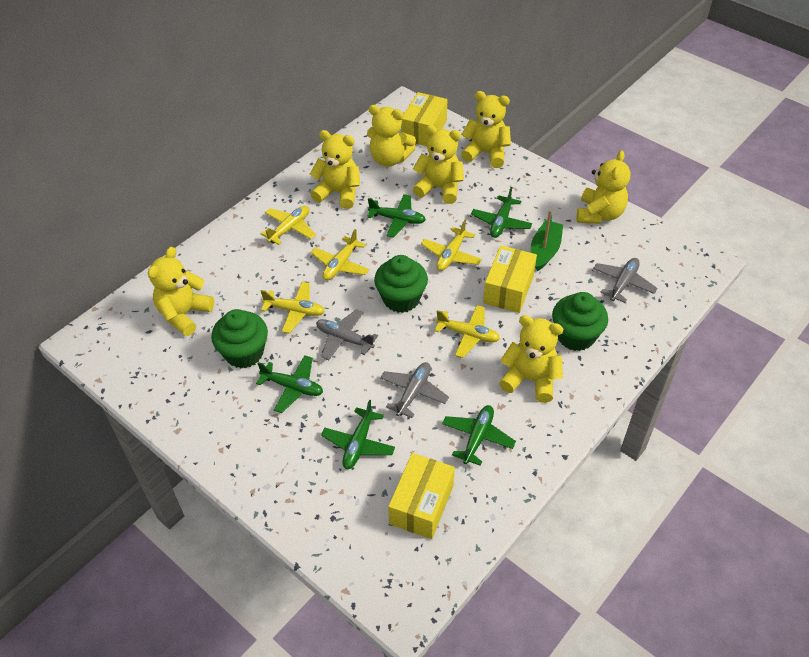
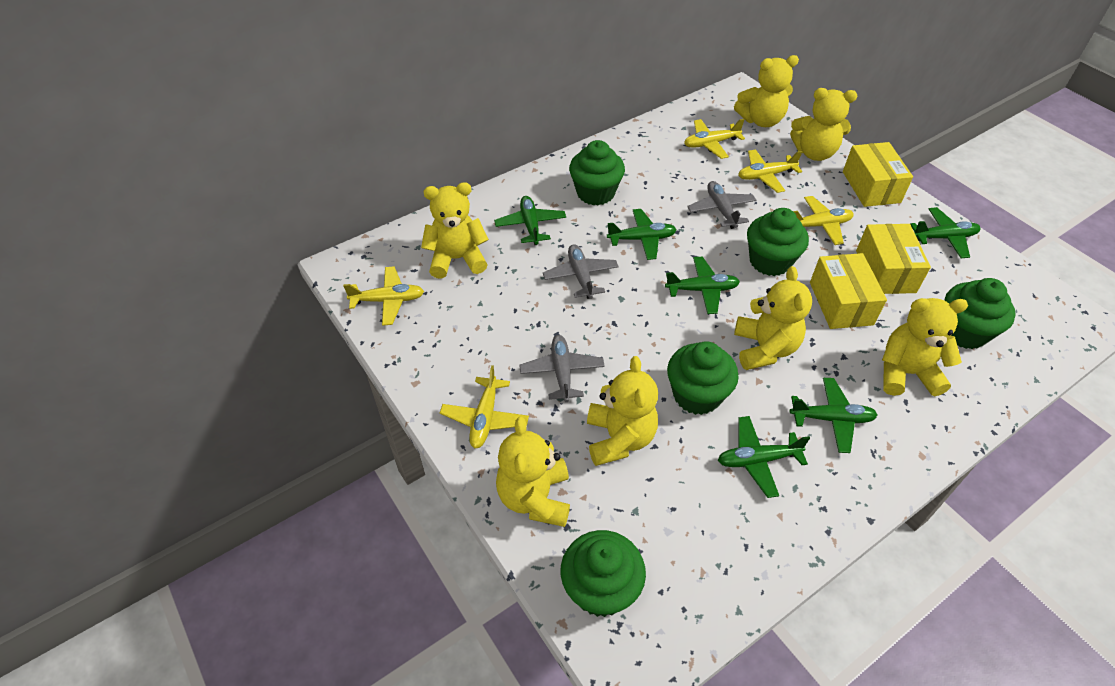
green boat: [531,210,563,271] = 1 -> none = 0
green cupcake: [211,309,268,368] [374,255,428,313] [552,292,608,351] = 3 -> [561,530,646,617] [569,140,625,206] [667,341,739,415] [747,208,809,276] [944,278,1016,349] = 5
green plane: [256,355,323,413] [321,400,395,469] [367,194,426,237] [442,405,516,466] [471,187,532,238] = 5 -> [494,196,566,245] [607,209,677,260] [665,257,740,314] [718,416,810,498] [790,378,877,453] [910,207,981,258] = 6

